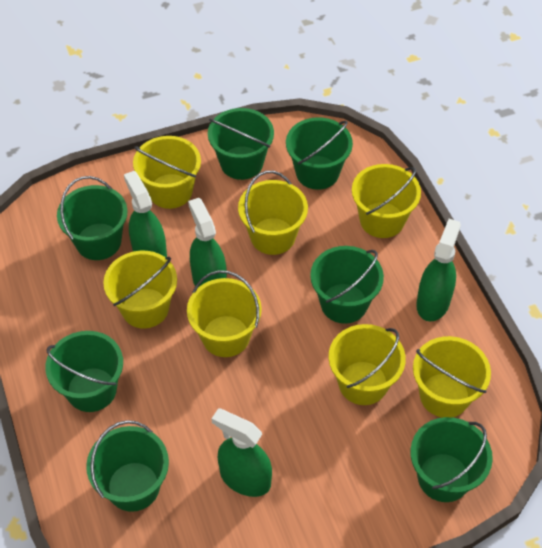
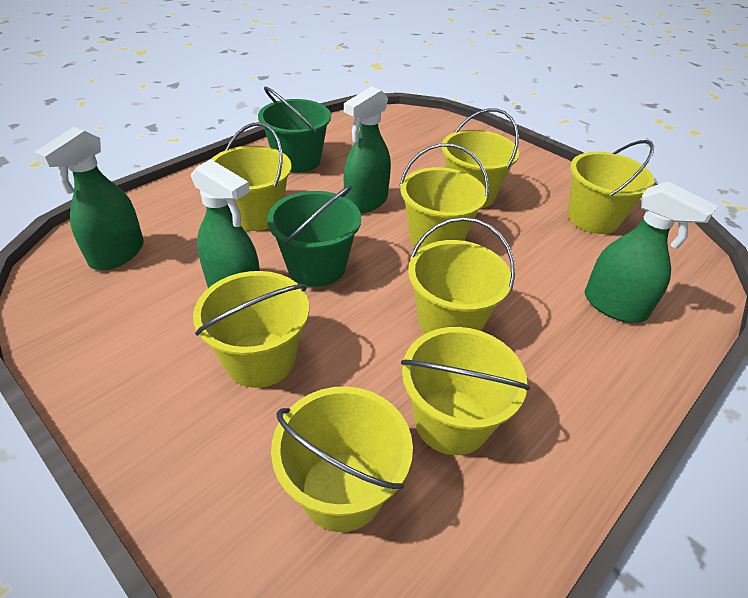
green bucket: [45,331,123,412] [57,176,128,260] [86,420,169,512] [208,108,274,180] [286,117,353,190] [310,246,384,324] [410,417,493,502] = 7 -> [258,87,331,173] [267,185,361,287] = 2
yellow bucket: [103,251,177,328] [133,136,201,209] [187,270,262,357] [238,171,308,255] [329,324,406,405] [352,164,421,238] [413,336,491,418] = 7 -> [193,271,309,388] [211,122,291,231] [271,386,413,532] [400,143,489,250] [401,327,530,455] [408,217,515,334] [442,108,519,208] [568,140,655,234] = 8

